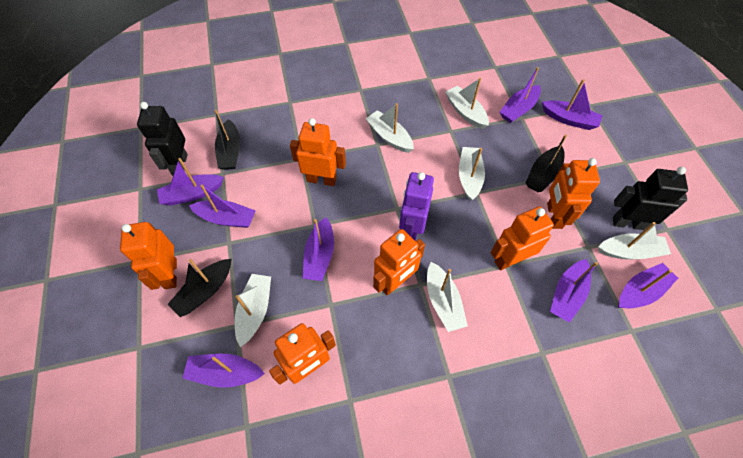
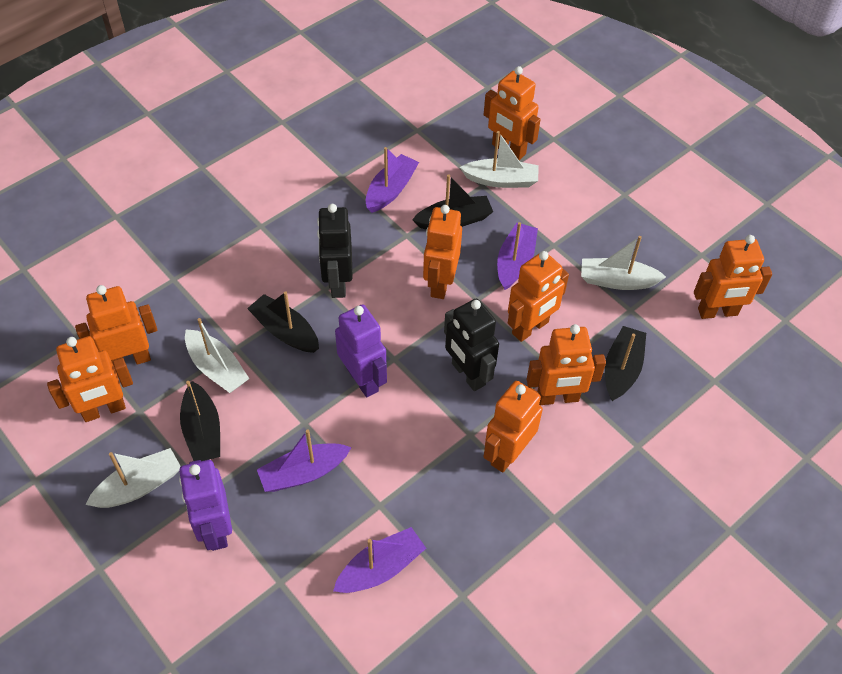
black boat: [167,259,232,317] [214,110,240,170] [526,134,567,192] = 3 -> [180,381,220,461] [247,291,319,353] [412,174,493,230] [605,326,646,401] = 4
orange robot: [120,222,177,290] [269,323,336,385] [290,118,346,186] [373,229,425,296] [491,206,554,270] [547,158,600,229] = 6 -> [47,336,133,422] [75,285,157,366] [423,205,462,299] [483,381,543,473] [484,66,541,160] [508,251,569,342] [527,324,606,405] [694,235,772,319] = 8
purple boat: [157,158,224,206] [182,354,265,388] [189,185,256,228] [303,218,334,281] [500,67,541,123] [542,79,602,130] [550,259,598,323] [618,263,678,309] = 8 -> [257,429,352,492] [333,527,426,593] [366,147,419,213] [497,222,538,290] = 4
purple robot: [399,172,434,241] = 1 -> [179,460,232,551] [335,304,387,397] = 2
white boat: [234,274,271,347] [365,103,414,153] [427,262,468,332] [445,78,489,129] [459,147,485,201] [598,222,671,260] = 6 -> [85,448,181,508] [185,318,249,393] [460,131,539,188] [581,236,666,290] = 4

